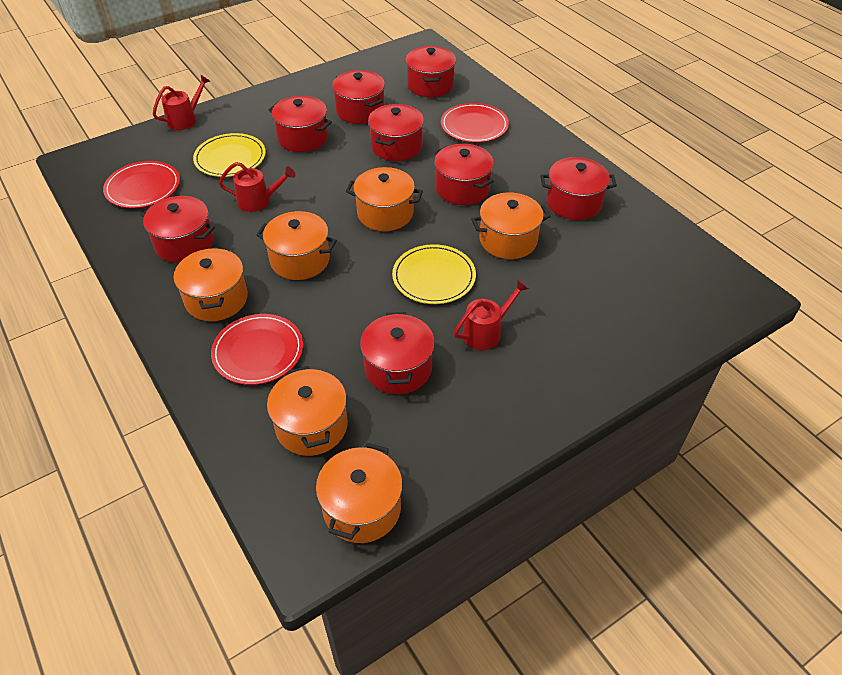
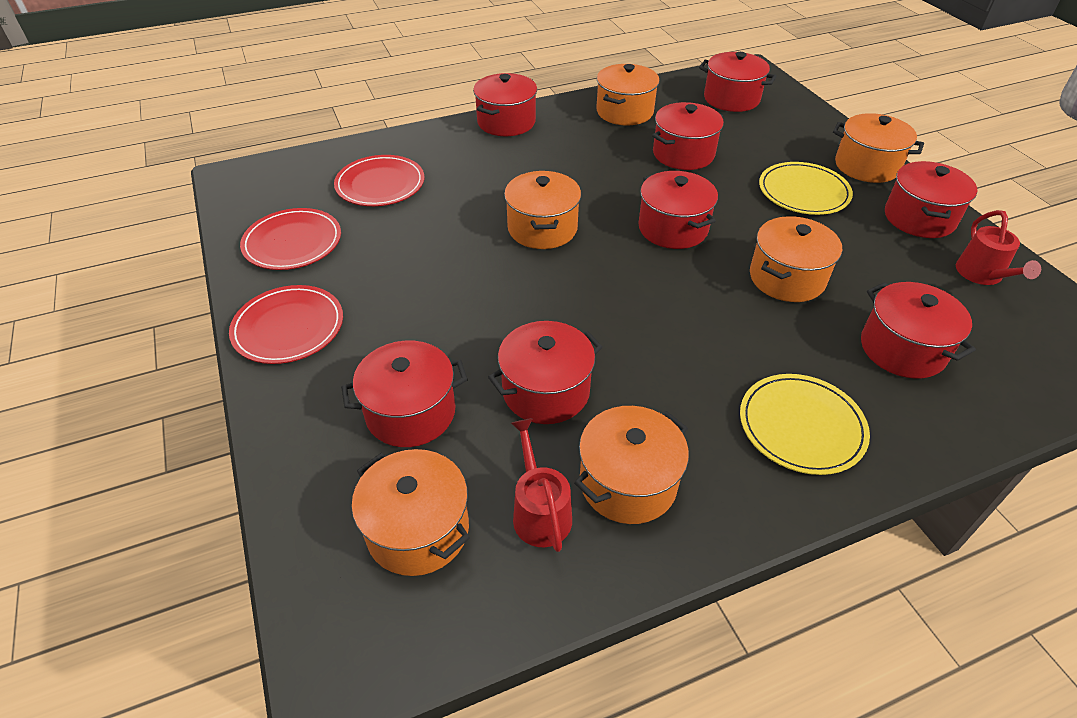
red watering can: [153,75,210,130] [219,162,295,212] [454,279,529,350] = 3 -> [511,418,572,552] [956,210,1041,285] = 2

